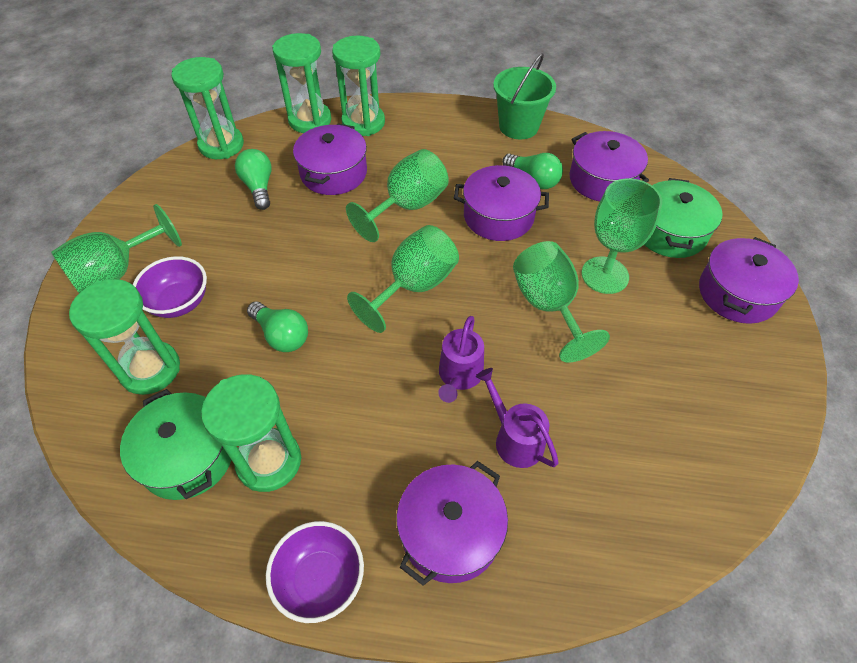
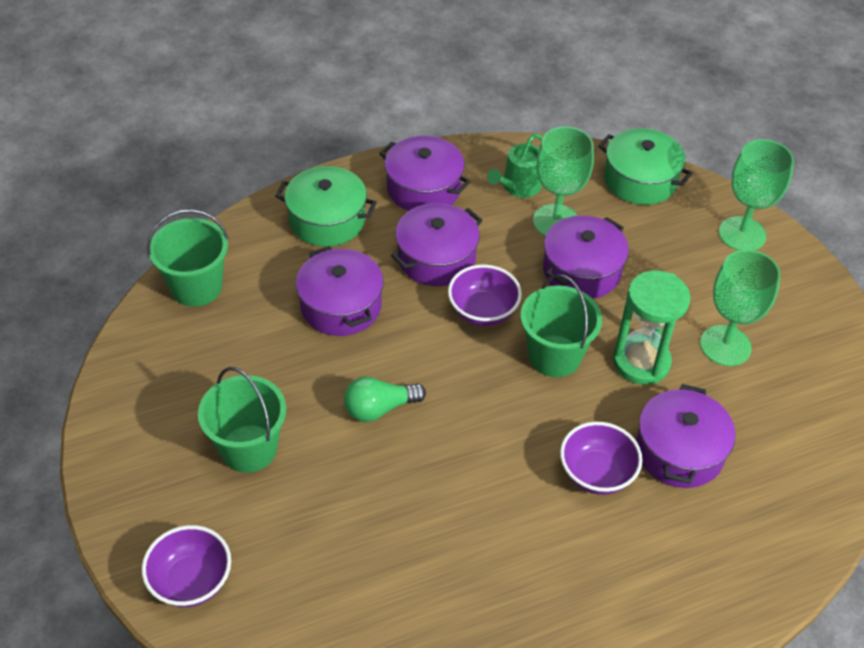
green bucket: [493,53,556,139] = 1 -> [147,209,229,307] [198,367,286,473] [521,274,602,377] = 3
green goblet: [51,204,182,293] [346,149,449,242] [347,225,459,333] [513,241,610,363] [581,178,662,294] = 5 -> [533,126,594,236] [700,250,781,366] [719,139,794,251] = 3
green hourglass: [69,279,180,395] [171,57,244,159] [201,374,301,492] [272,33,332,133] [332,36,385,136] = 5 -> [613,271,690,385] = 1
green light bulb: [235,149,272,210] [247,302,308,352] [502,153,563,189] = 3 -> [344,376,426,422] = 1
green watering can: none = 0 -> [487,133,543,198] = 1
purple bowl: [133,256,207,318] [266,521,364,623] = 2 -> [142,525,231,607] [448,265,522,326] [560,421,642,495] = 3
purple watering can: [438,316,484,403] [476,368,559,468] = 2 -> none = 0

